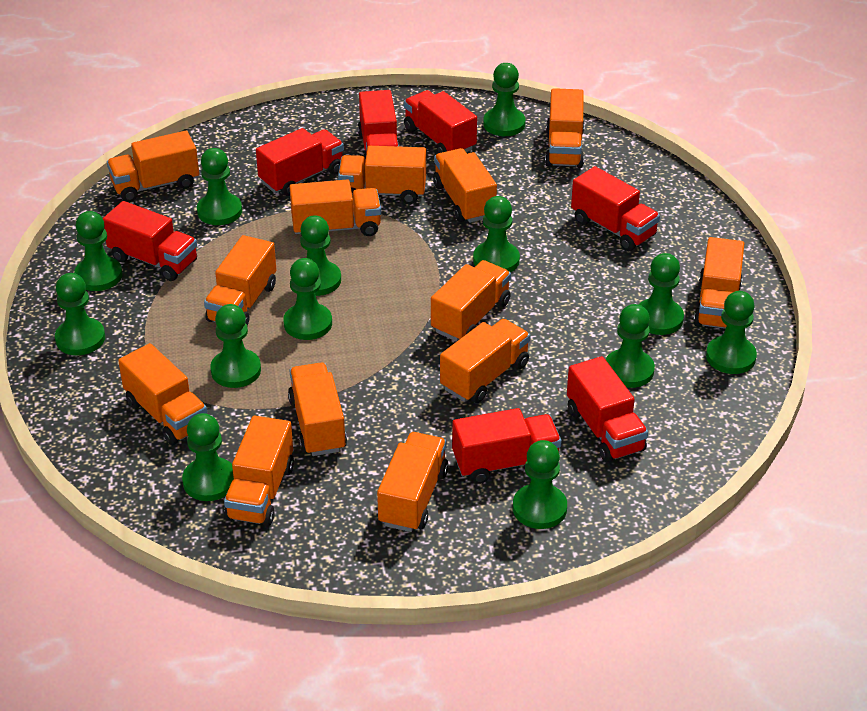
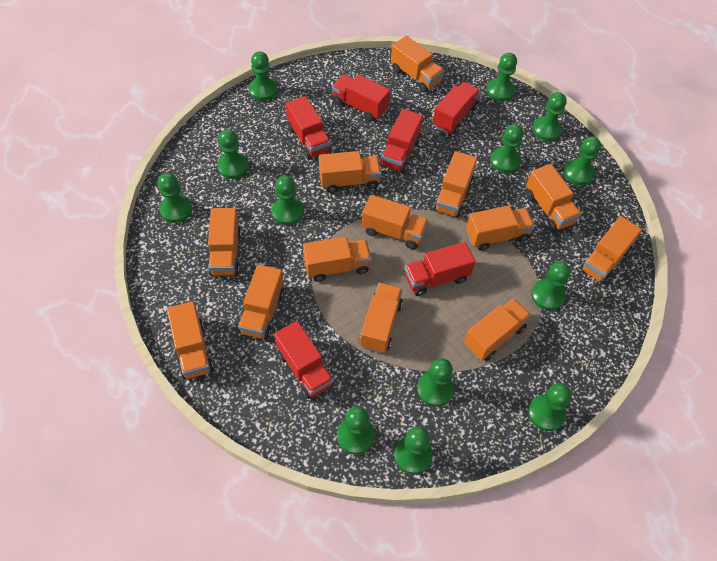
red truck: [103,201,197,281] [256,128,344,196] [358,90,399,160] [404,90,477,153] [452,408,561,484] [567,356,648,463] [571,166,660,251] = 7 -> [274,321,334,399] [286,96,331,159] [332,74,390,121] [380,109,423,173] [404,242,475,296] [433,82,481,134] = 6

